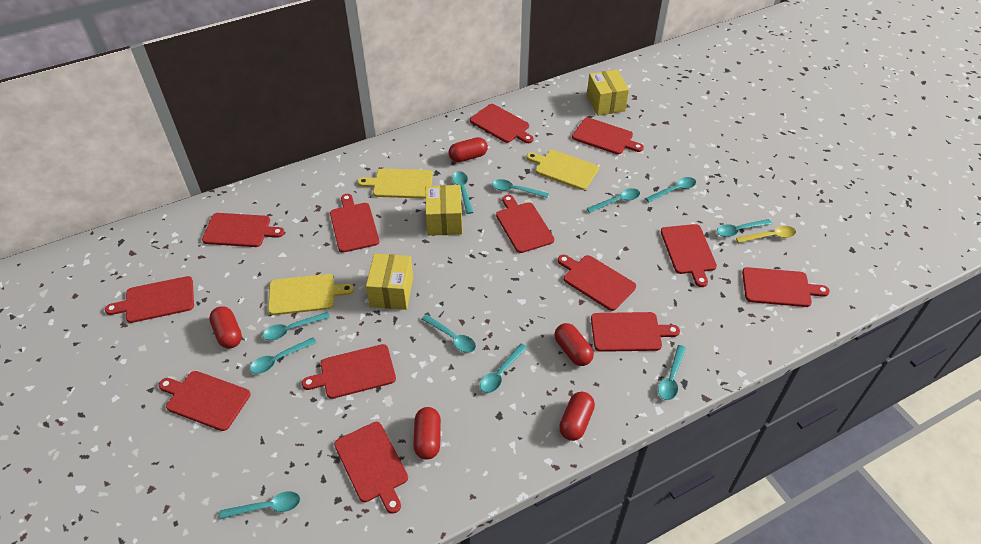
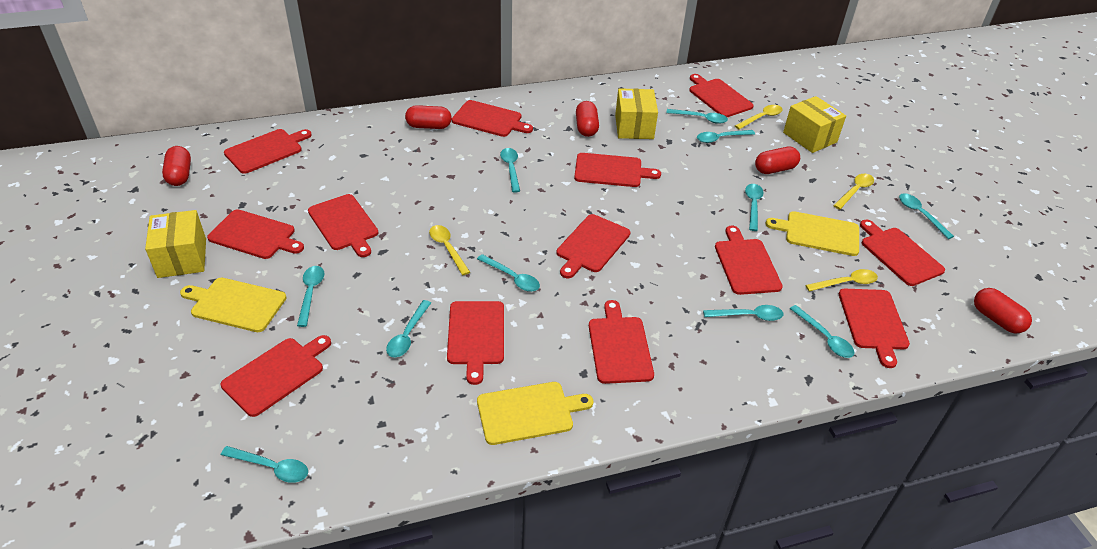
yellow spoon: [736,226,796,243] = 1 -> [429,225,470,275] [735,105,783,129] [806,269,878,291] [833,174,874,209] = 4

